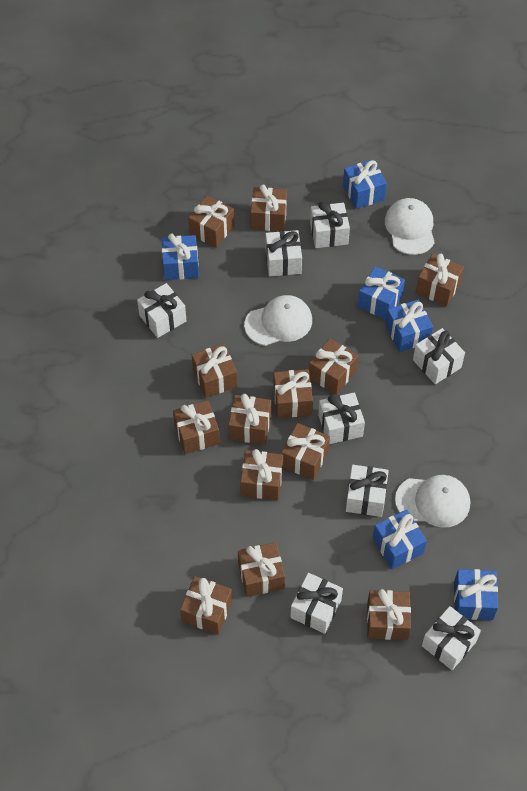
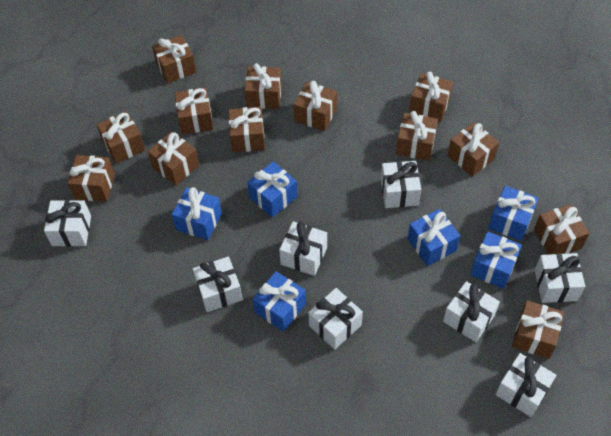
white cap: [244,295,312,346] [385,198,435,255] [395,475,470,528] = 3 -> none = 0

